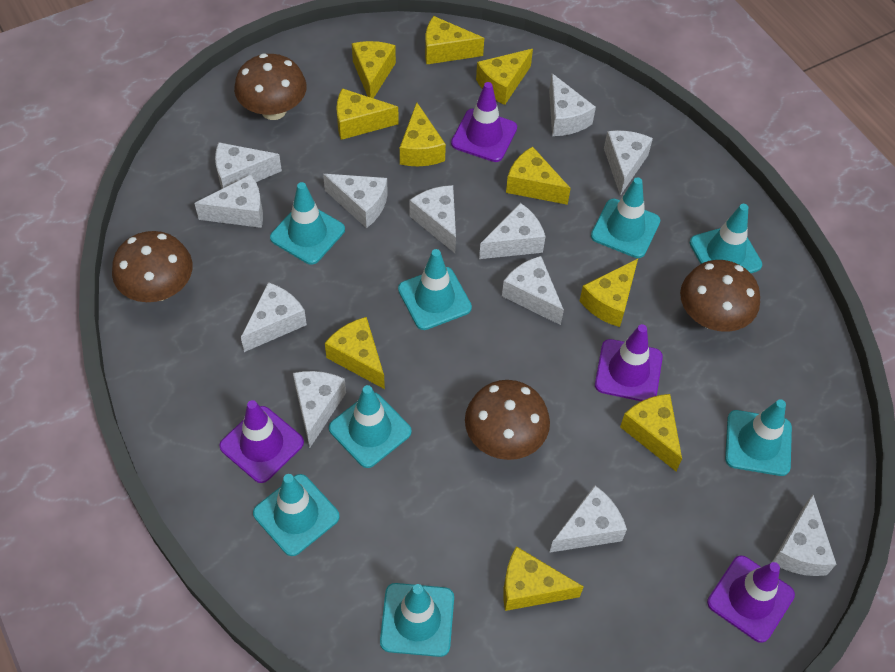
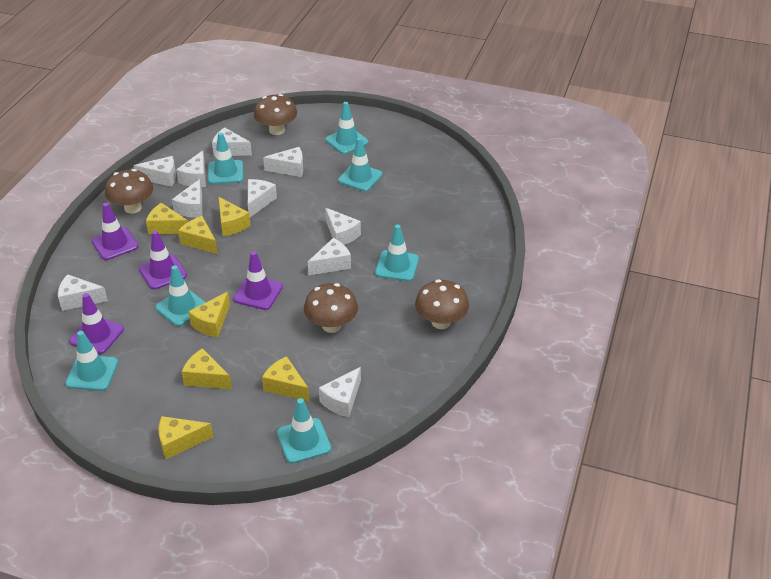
turquoise traffic cone: [253,474,340,556] [270,182,345,265] [329,385,412,468] [380,583,454,657] [398,249,472,330] [591,177,660,258] [690,204,762,273] [725,399,792,476] = 8 -> [65,331,118,391] [155,265,206,326] [208,132,243,184] [277,398,331,464] [325,102,369,154] [338,137,382,191] [375,225,419,281] = 7
white cheese: [194,175,263,228] [215,142,282,189] [241,282,307,352] [293,371,346,448] [323,174,388,228] [410,185,456,253] [479,203,546,259] [502,256,564,325] [549,73,596,136] [549,485,627,553] [604,130,653,196] [772,494,836,576] = 12 -> [58,274,108,311] [134,156,176,187] [172,179,202,218] [176,150,206,187] [212,128,252,156] [248,179,277,217] [263,147,303,177] [308,238,351,275] [319,367,361,417] [325,208,361,245] = 10
yellow cheese: [325,317,385,389] [336,88,399,140] [352,41,396,98] [400,102,446,166] [425,16,484,65] [476,49,533,105] [503,546,584,611] [506,147,571,205] [580,259,638,327] [620,394,682,471] = 10 -> [146,203,188,234] [158,416,213,459] [178,216,218,254] [181,348,232,389] [188,292,230,337] [218,197,251,236] [262,356,310,402] = 7

